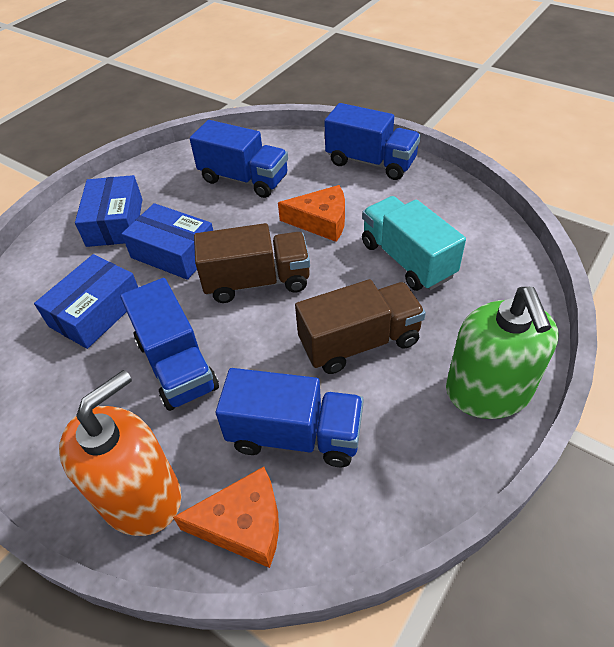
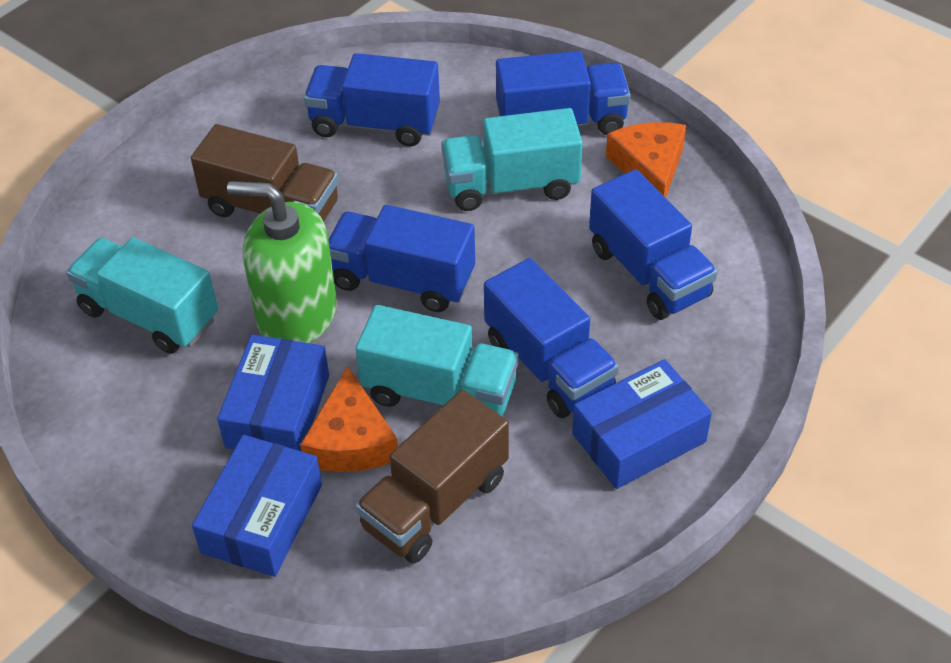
blue truck: [120,278,219,411] [190,120,288,198] [216,368,364,467] [324,103,421,180] = 4 -> [304,53,440,146] [328,205,475,312] [484,258,619,418] [496,51,631,135] [589,169,718,320] = 5
orange soap dispenser: [59,370,181,536] = 1 -> none = 0
turquoise truck: [362,196,466,291] = 1 -> [66,237,218,354] [355,305,519,416] [441,108,583,211] = 3

